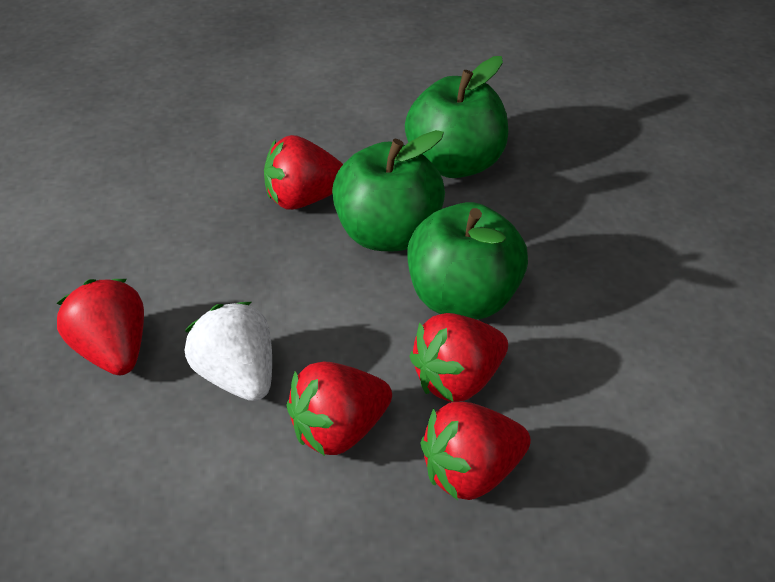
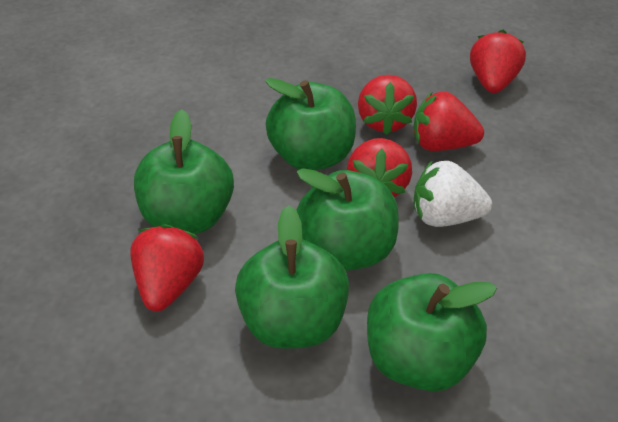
green apple: [332,130,445,251] [405,56,509,178] [407,202,528,320] = 3 -> [134,109,234,234] [235,205,349,349] [265,78,356,170] [296,168,399,271] [367,273,497,391] = 5

